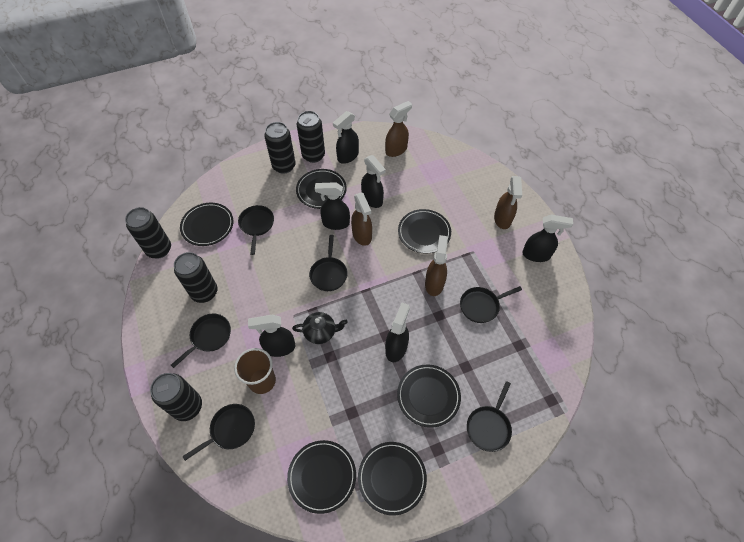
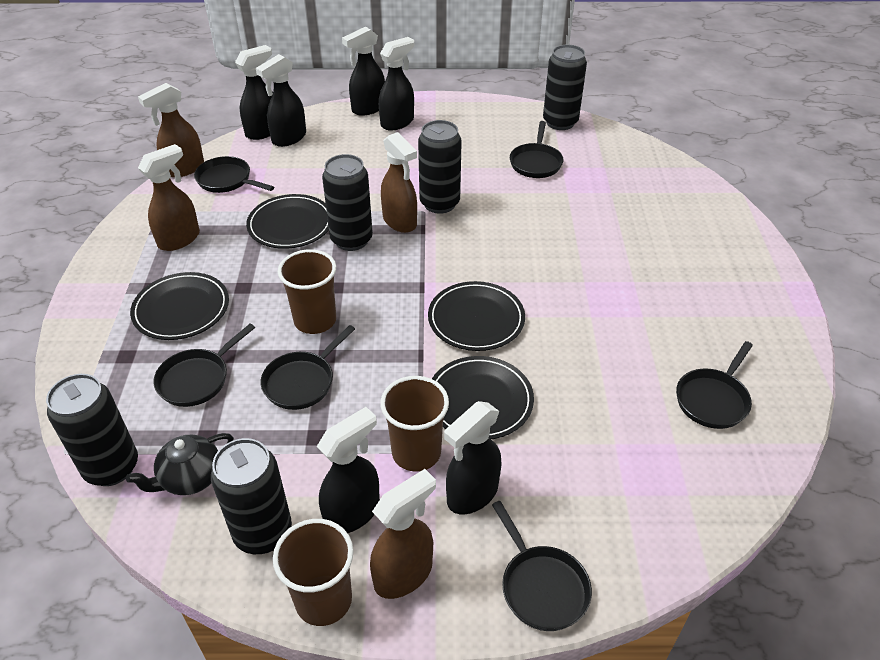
black plate: [180,203,233,246] [287,440,356,514] [296,169,347,209] [358,442,427,515] [397,364,461,428] [398,209,451,254] = 6 -> [130,272,229,340] [246,194,329,249] [428,281,525,351] [432,356,534,439] = 4
brown cup: [234,348,276,394] = 1 -> [273,519,354,626] [278,249,336,334] [381,376,449,472] = 3

